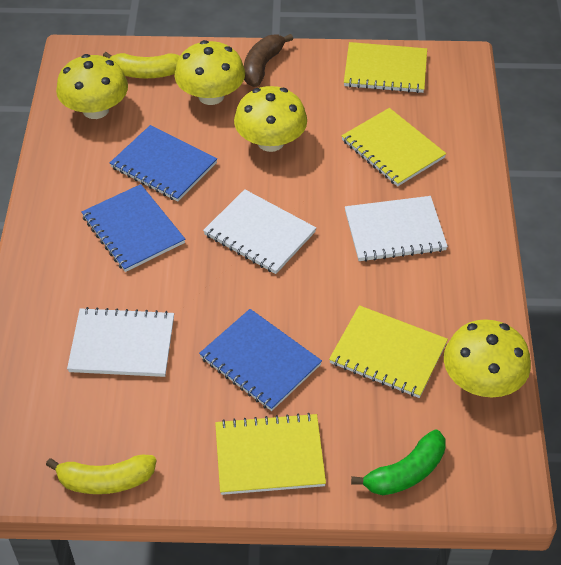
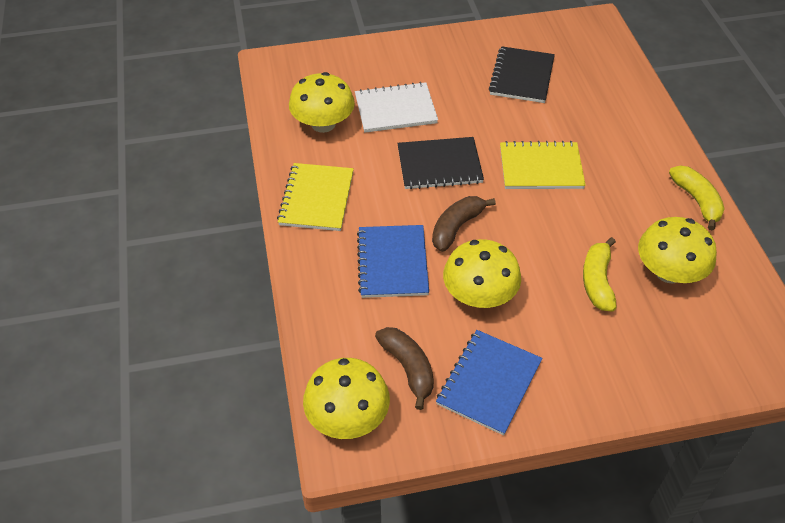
black notebook: none = 0 -> [397,137,484,190] [489,46,555,103] = 2
blue notebook: [82,184,185,272] [110,125,217,202] [199,309,322,411] = 3 -> [357,225,429,298] [436,330,543,435] = 2
brown banana: [244,34,293,87] = 1 -> [375,327,434,410] [432,196,496,252] = 2
green banana: [351,430,445,495] = 1 -> none = 0
white notebook: [67,307,174,377] [203,189,316,274] [345,196,448,262] = 3 -> [355,82,438,133] = 1
yellow notebook: [215,413,326,495] [329,305,448,398] [342,108,446,187] [344,42,427,93] = 4 -> [277,163,354,231] [500,141,586,189] = 2

